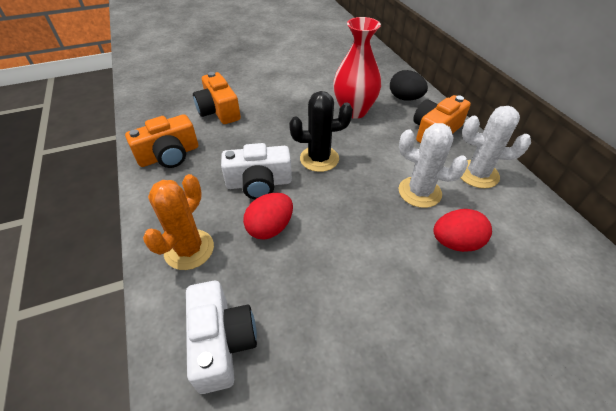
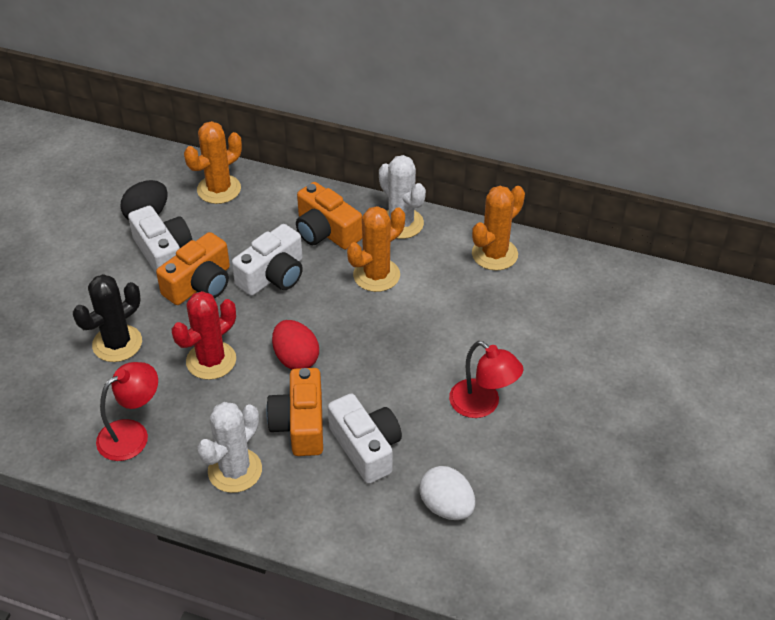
orange cactus: [143,174,214,270] = 1 -> [184,121,242,204] [347,206,405,292] [472,186,525,271] = 3
red cactus: none = 0 -> [172,291,236,380] = 1
red egg: [243,193,293,240] [433,209,492,252] = 2 -> [272,320,319,369] = 1
red lamp: none = 0 -> [96,362,158,461] [449,341,523,418] = 2
red vase: [333,17,381,119] = 1 -> none = 0
white camera: [186,281,257,394] [221,143,292,199] = 2 -> [128,206,192,275] [232,224,303,296] [328,394,402,484] = 3
white egg: none = 0 -> [419,466,475,520] = 1

